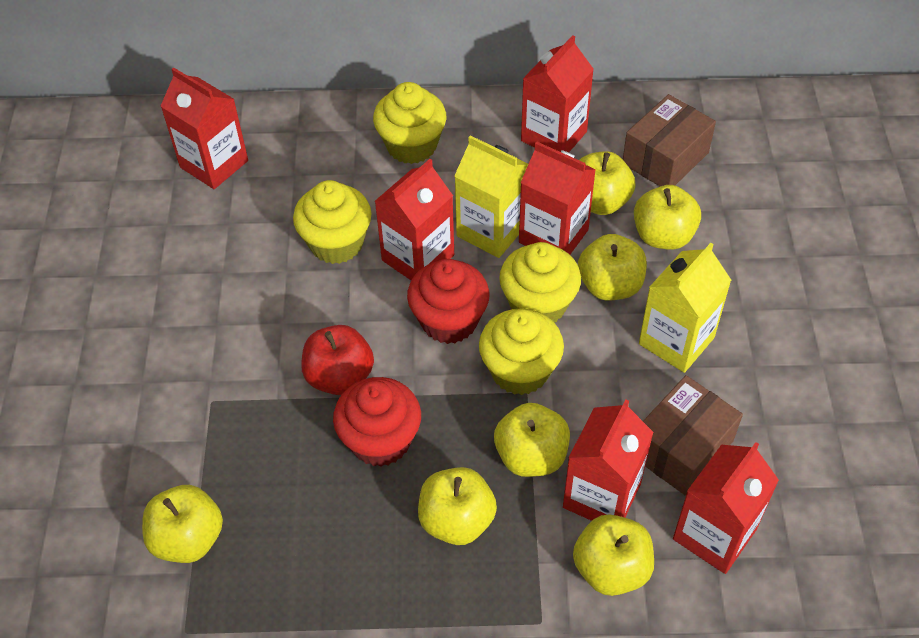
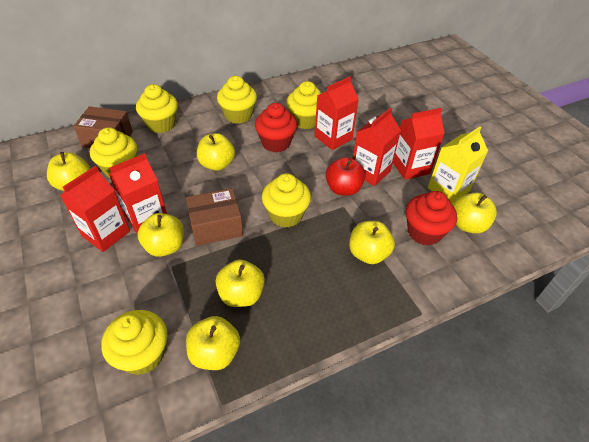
red carton: [161,68,248,189] [375,159,454,280] [519,141,596,254] [521,35,594,152] [563,400,654,521] [673,442,779,574] = 6 -> [60,166,130,252] [109,153,167,235] [314,76,359,150] [353,108,401,186] [393,108,445,180] = 5
yellow carton: [455,135,528,258] [639,243,731,373] = 2 -> [428,126,488,205] = 1
yellow cupcake: [293,180,371,264] [373,82,447,164] [479,308,564,395] [499,242,581,322] = 4 -> [90,127,137,178] [101,310,168,375] [136,84,178,133] [217,76,257,124] [262,173,311,228] [287,81,322,129] = 6

